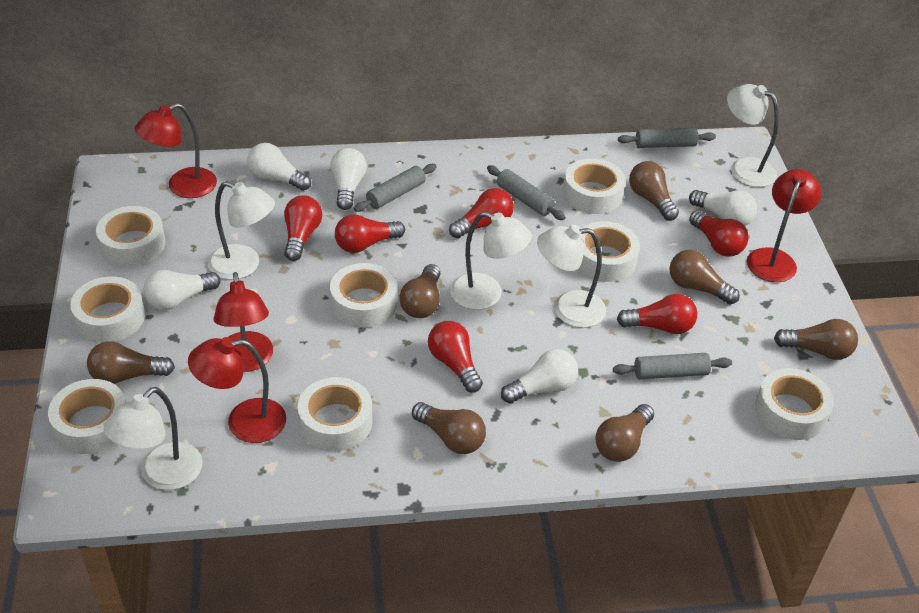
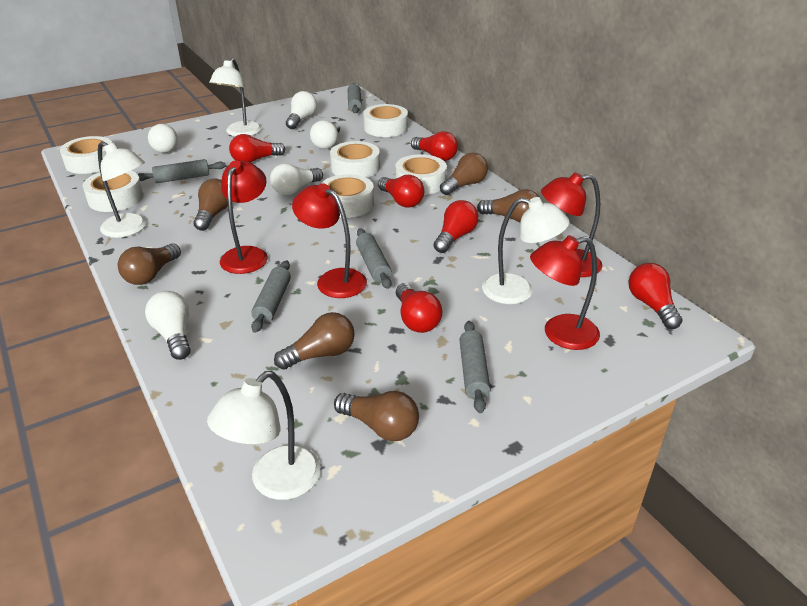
brown light bulb: [87,341,175,384] [399,264,440,318] [412,402,486,454] [595,404,654,462] [629,161,679,221] [669,250,740,305] [774,319,858,360] = 7 -> [118,243,181,285] [193,179,228,231] [274,312,355,370] [334,391,419,441] [440,153,488,195] [477,189,539,222] = 6
grey rolling pin: [354,164,437,212] [487,165,566,220] [613,353,732,380] [618,128,716,148] = 4 -> [138,159,226,183] [251,260,291,333] [348,83,362,113] [356,228,392,289] [459,321,490,413] = 5
white lamp: [104,387,203,490] [208,181,275,280] [450,212,532,310] [537,225,606,328] [727,84,779,187] = 5 -> [98,141,146,238] [207,371,321,500] [209,58,262,136] [482,197,569,304] = 4
white tape: [48,379,126,454] [70,277,145,343] [96,206,166,267] [298,377,372,451] [330,263,397,328] [563,158,625,214] [578,221,640,282] [755,368,834,440] = 8 -> [60,136,112,174] [83,171,143,212] [322,174,374,218] [330,141,380,178] [363,104,408,137] [395,154,447,195] = 6

